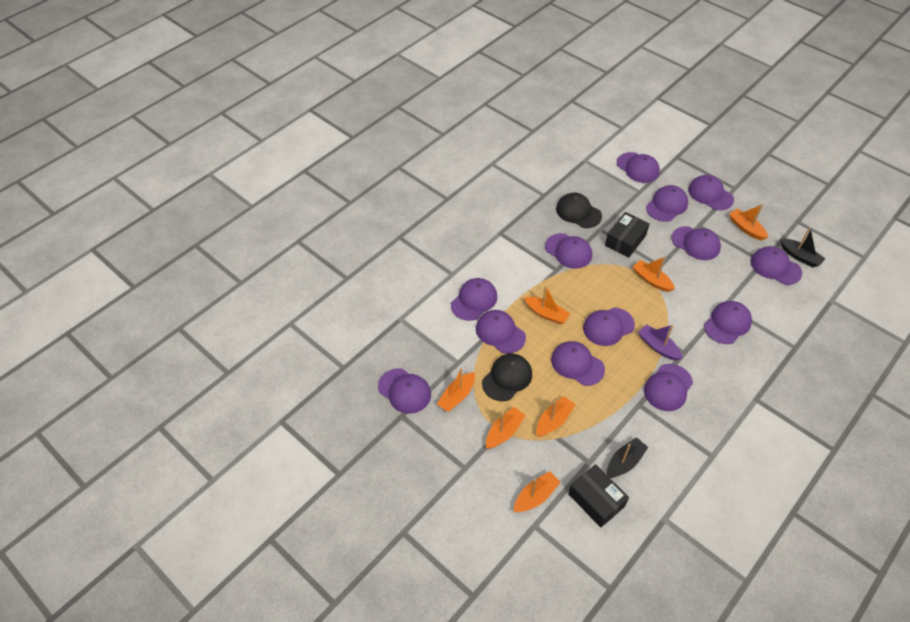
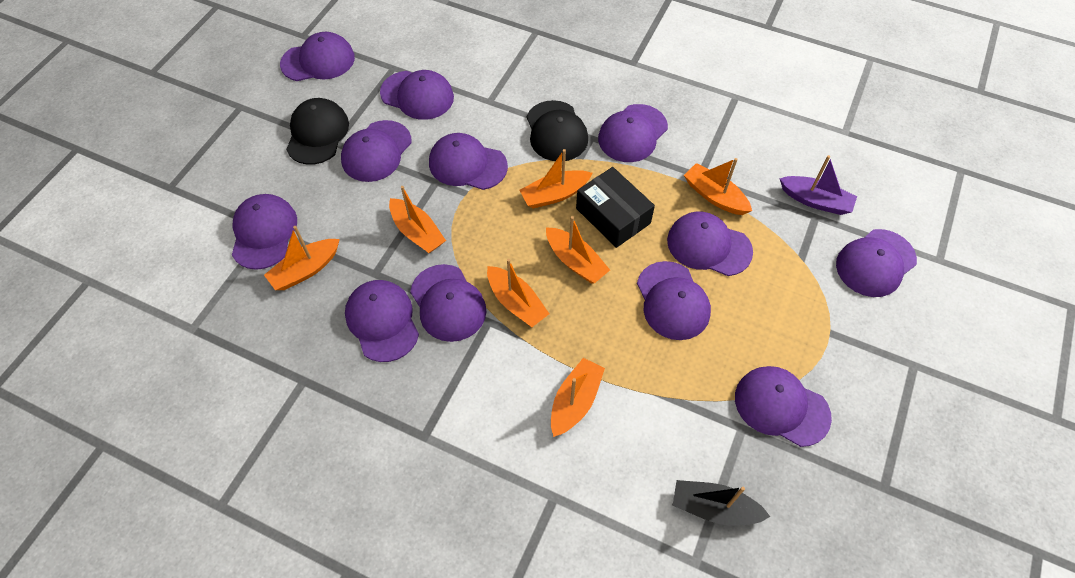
black boat: [607,437,648,478] [780,227,826,267] = 2 -> [672,480,770,526] = 1
black box: [568,464,629,528] [605,212,650,258] = 2 -> [576,167,655,248] = 1
purple cap: [378,368,431,414] [451,278,497,321] [476,310,526,354] [545,233,592,269] [551,341,605,386] [583,307,635,346] [617,152,660,183] [644,364,693,411] [646,185,688,222] [671,226,721,260] [688,175,734,210] [704,301,752,344] [751,246,802,285] = 13 -> [232,194,297,270] [280,32,355,81] [341,120,412,182] [345,280,419,362] [380,70,454,120] [410,264,486,342] [429,133,508,190] [598,104,668,162] [637,261,711,340] [667,212,753,276] [735,366,832,447] [836,229,917,297] = 12

